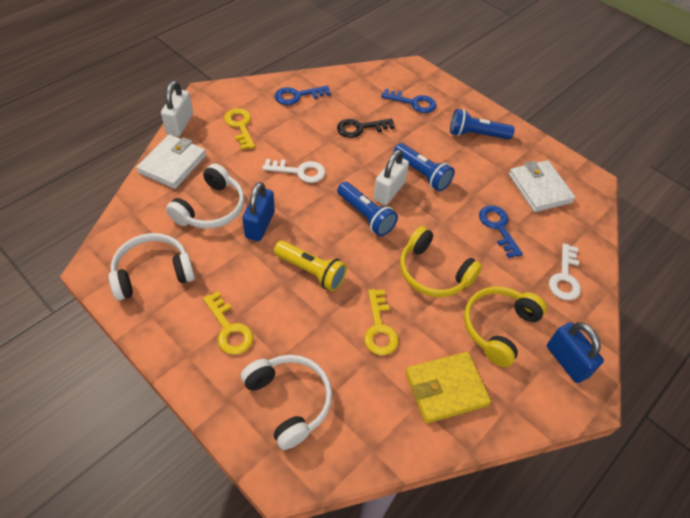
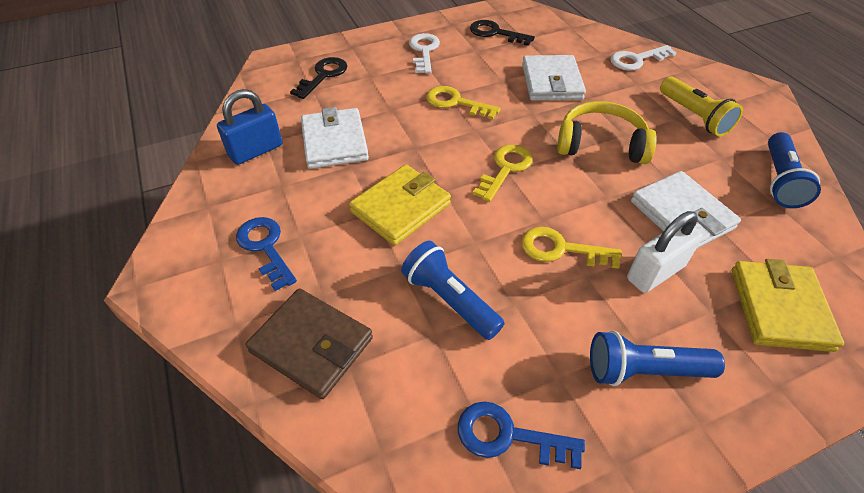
black key: [337,118,395,138] = 1 -> [290,57,347,99] [470,20,535,46] = 2
blue key: [275,86,331,105] [381,89,436,113] [479,205,523,258] = 3 -> [236,217,297,291] [458,401,585,469] = 2
blue padlock: [242,182,275,241] [547,322,604,383] = 2 -> [217,89,283,165] = 1
brown wallet: none = 0 -> [246,288,373,399] = 1
white headphones: [108,233,195,301] [166,163,244,229] [241,355,332,450] = 3 -> none = 0
white padlock: [161,81,193,137] [373,149,409,205] = 2 -> [627,211,703,293] = 1
white wallet: [136,134,206,189] [509,160,575,212] = 2 -> [301,107,369,169] [522,55,586,101] [631,171,741,249] = 3
yellow headphones: [400,226,482,297] [464,287,547,367] = 2 -> [557,101,657,164] = 1
yellow wallet: [406,352,491,424] = 1 -> [349,164,451,245] [732,259,844,352] = 2

